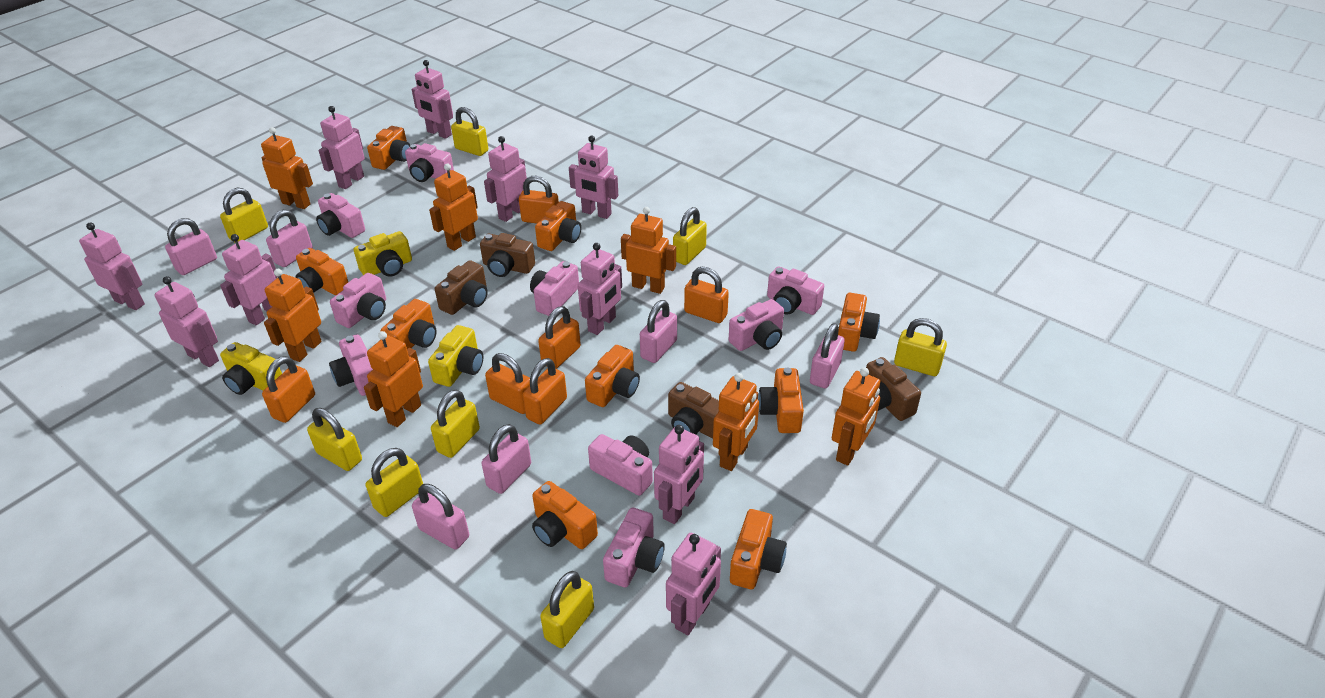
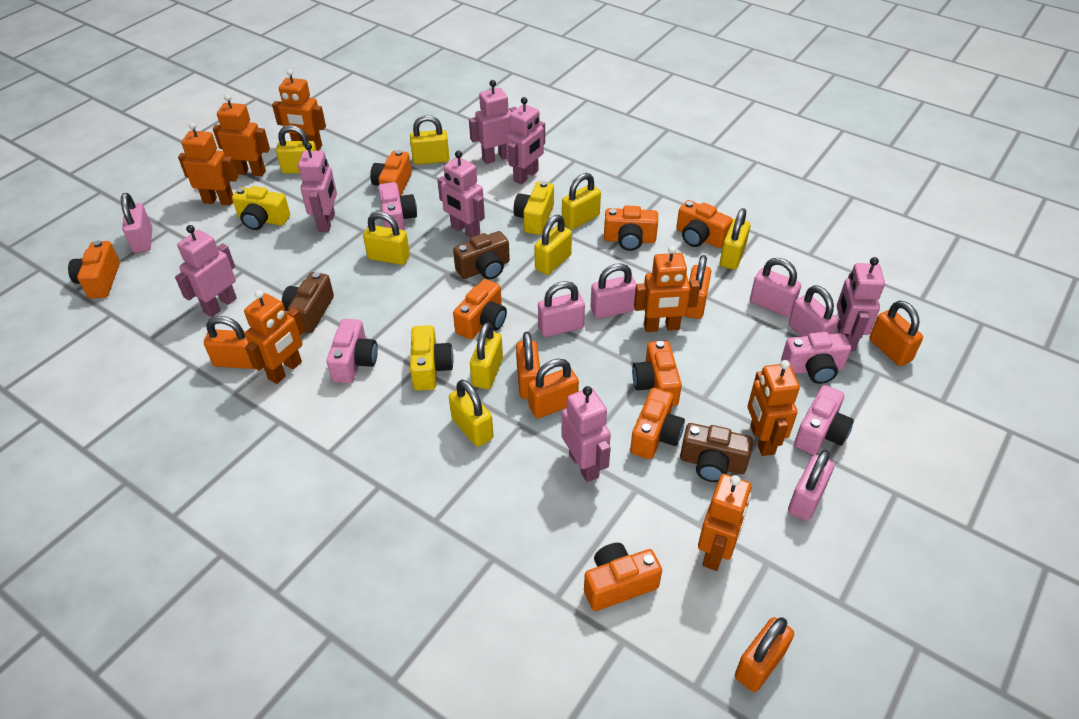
brown camera: [435,260,488,315] [480,233,535,277] [668,382,719,439] [866,357,921,421] = 4 -> [282,272,334,333] [453,231,510,280] [680,423,753,482] = 3
orange camera: [296,248,348,295] [367,126,410,170] [380,299,437,349] [532,481,598,549] [535,201,581,251] [585,345,640,407] [730,509,787,589] [758,368,804,433] [838,293,880,352] = 9 -> [68,240,120,299] [370,150,412,196] [453,279,507,340] [584,543,662,611] [604,206,658,251] [630,388,685,459] [632,340,682,406] [676,200,733,248] = 8
pink camera: [316,193,365,238] [329,335,373,396] [330,273,386,328] [405,143,454,182] [530,261,579,316] [588,434,653,496] [603,508,665,587] [729,299,784,351] [767,266,824,315] = 9 -> [326,319,378,383] [378,182,417,231] [781,332,851,384] [794,385,854,455] = 4
pink robot: [79,223,145,310] [155,276,219,367] [220,234,278,325] [319,106,365,189] [412,60,453,139] [484,136,527,222] [569,135,618,219] [578,243,622,335] [654,425,704,524] [666,533,721,635] = 10 -> [175,225,237,317] [298,143,337,232] [437,151,485,238] [469,80,517,164] [506,97,545,184] [561,386,611,482] [837,257,885,351] = 7

